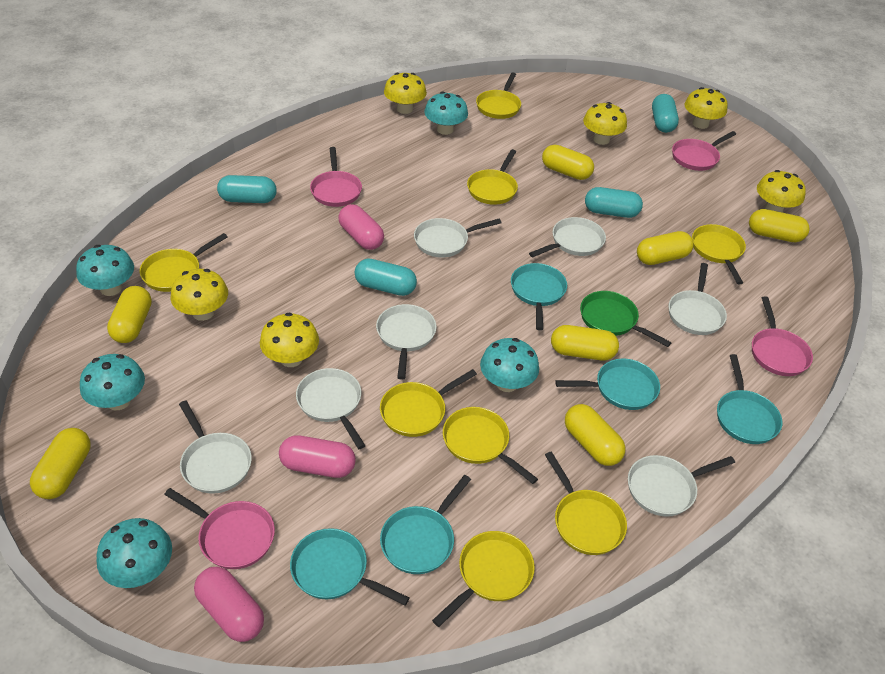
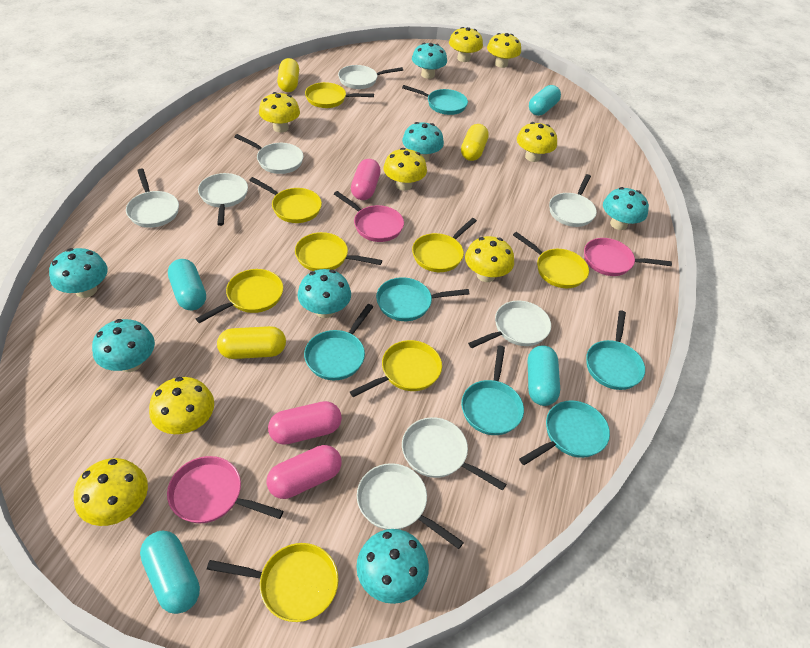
green pan: [580,291,671,347] = 1 -> none = 0
pink pan: [164,488,275,569] [310,147,362,207] [672,131,736,171] [752,296,813,376] = 4 -> [167,456,283,523] [334,191,404,242] [584,238,672,276] = 3
turquoise mushroom: [76,245,134,296] [80,354,145,410] [96,518,172,588] [424,92,468,135] [480,338,539,392] = 5 -> [49,248,108,298] [92,319,155,372] [298,269,351,318] [356,529,429,604] [402,122,444,162] [412,43,447,79] [603,187,649,230] = 7
turquoise pan: [290,528,409,606] [380,475,471,574] [511,263,567,330] [555,359,660,410] [717,354,782,444] = 5 -> [304,304,373,380] [376,277,470,321] [402,85,468,115] [461,346,524,435] [519,400,610,465] [586,311,645,390] = 6
white pan: [179,401,252,494] [296,368,366,449] [376,304,437,380] [414,218,502,258] [529,217,606,257] [628,455,735,517] [669,263,727,335] = 7 -> [126,168,179,228] [198,173,248,226] [234,134,303,174] [338,65,403,89] [357,463,464,549] [402,417,506,491] [468,301,551,348] [549,174,597,227] = 8
yellow capsule: [30,428,91,499] [107,286,152,343] [542,145,594,180] [551,325,619,361] [565,404,626,466] [637,231,694,265] [749,209,810,242] = 7 -> [217,326,286,359] [277,58,299,92] [461,124,489,161] = 3
yellow mushroom: [171,269,228,321] [260,313,319,367] [384,73,427,114] [583,102,627,145] [685,87,728,129] [757,170,806,212] = 6 -> [74,458,148,526] [149,377,214,434] [259,92,300,133] [383,148,427,191] [449,27,483,62] [465,236,514,282] [487,33,521,68] [517,122,557,162] = 8

